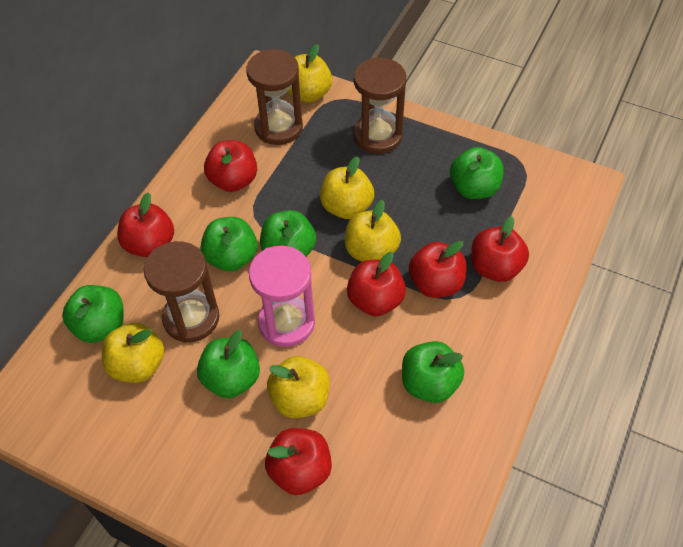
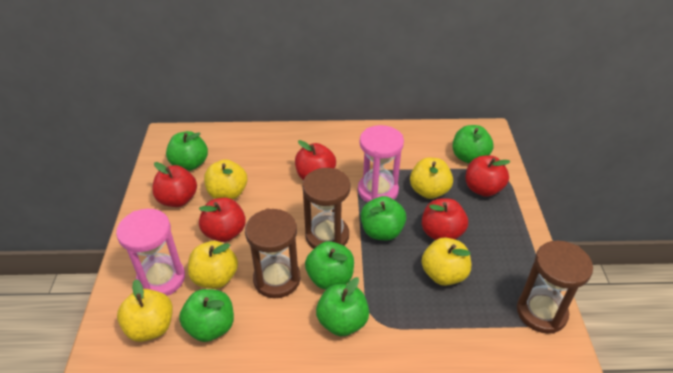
pink hourglass: [249,246,315,347] = 1 -> [116,209,185,296] [358,125,404,203] = 2
red apple: [117,192,174,257] [204,140,257,192] [265,428,332,495] [347,252,406,316] [409,241,467,298] [471,216,529,282] = 6 -> [152,162,197,207] [199,198,246,242] [295,140,336,180] [422,198,468,240] [465,156,511,197] = 5

